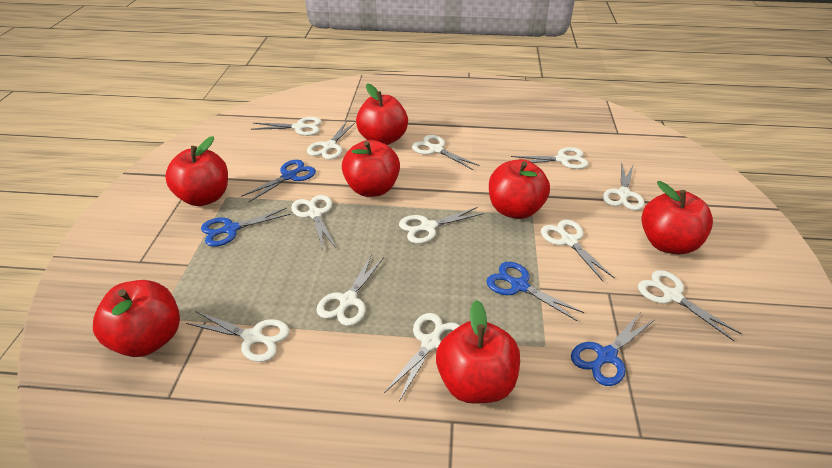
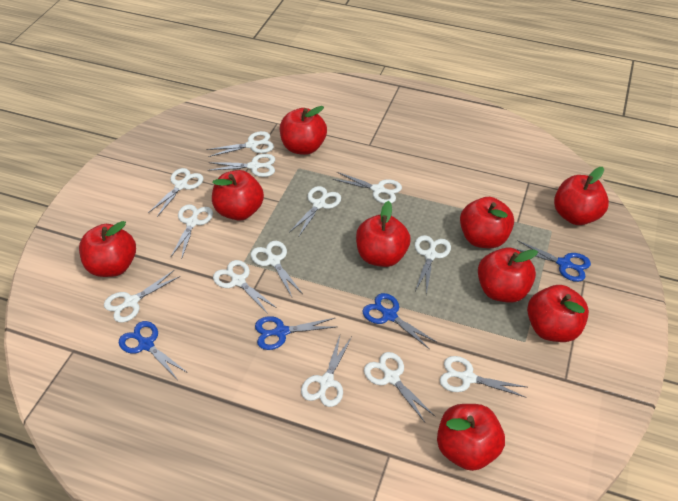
red apple: [93,280,180,357] [165,136,228,206] [342,140,400,197] [356,83,408,145] [436,300,520,404] [489,159,550,219] [641,181,713,254] = 7 -> [79,221,136,277] [212,170,264,220] [280,106,327,155] [356,201,411,267] [437,404,505,471] [460,197,514,248] [478,248,538,303] [527,285,589,342] [554,167,609,225] = 9
white scissors: [186,311,289,362] [251,117,322,136] [291,195,336,249] [307,121,356,159] [316,254,384,326] [384,313,460,401] [399,207,484,244] [412,135,480,170] [511,147,588,169] [541,220,615,281] [603,163,645,210] [638,270,742,341] = 12 -> [104,270,180,323] [148,168,204,217] [170,204,213,260] [207,131,274,157] [207,154,275,177] [213,260,277,314] [251,241,303,297] [290,186,341,236] [301,335,352,407] [333,172,402,204] [364,352,435,422] [415,235,451,295] [440,356,527,398] = 13

